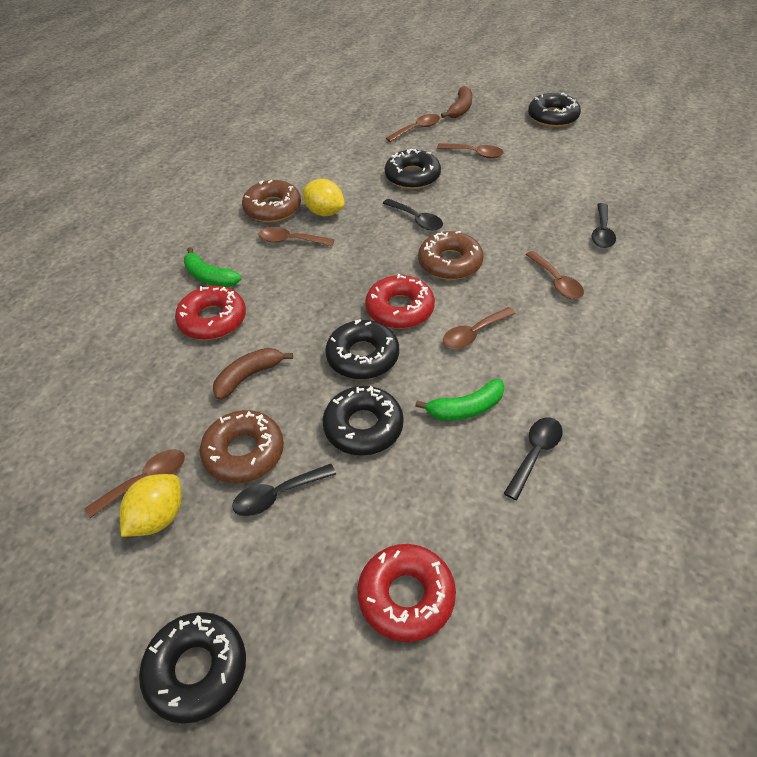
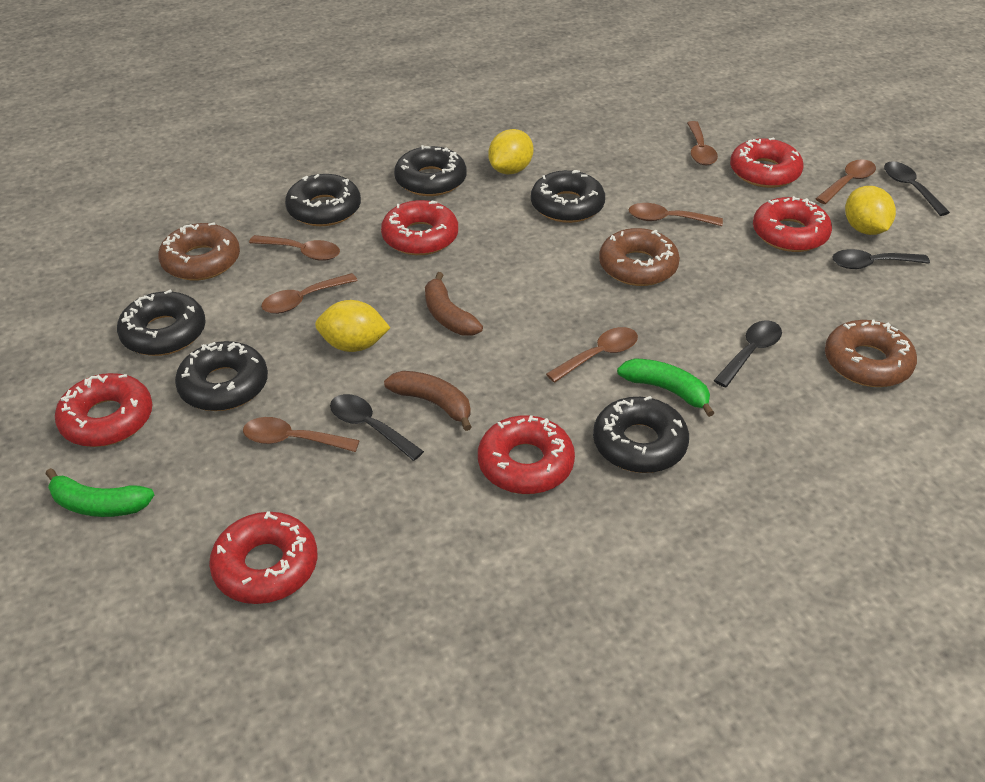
black donut: [139,612,246,724] [322,386,404,455] [325,319,399,379] [385,149,441,189] [528,93,581,127] = 5 -> [117,289,206,356] [175,341,268,411] [285,174,361,226] [394,145,467,196] [531,170,605,223] [593,396,689,473] = 6
brown spoon: [84,449,185,518] [258,227,334,246] [386,114,440,142] [437,143,504,158] [443,307,516,349] [526,251,584,299] = 6 -> [243,417,360,452] [249,235,340,261] [261,273,358,314] [546,327,638,383] [629,203,723,226] [687,121,718,165] [816,159,876,204] = 7
red donut: [175,286,246,340] [357,544,456,642] [365,274,435,329] = 3 -> [55,373,153,447] [209,511,317,604] [381,200,458,255] [478,415,575,494] [730,137,803,188] [753,196,832,252] = 6
yellow lemon: [119,474,182,537] [302,179,344,216] = 2 -> [315,300,390,352] [488,129,534,174] [845,186,896,235] = 3

